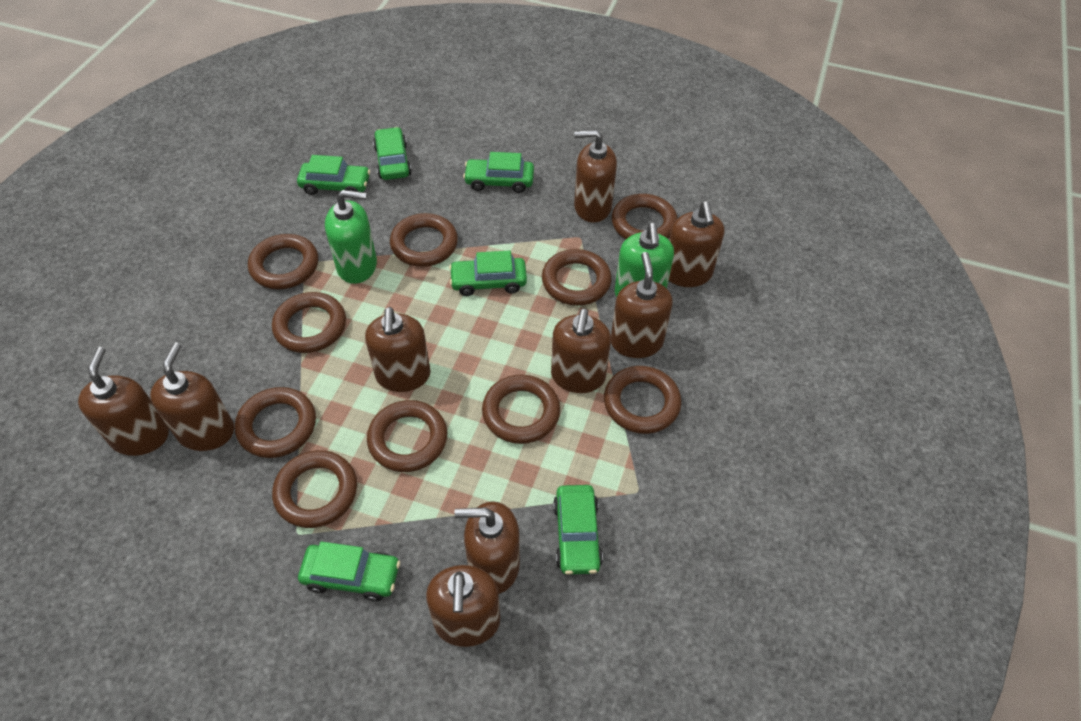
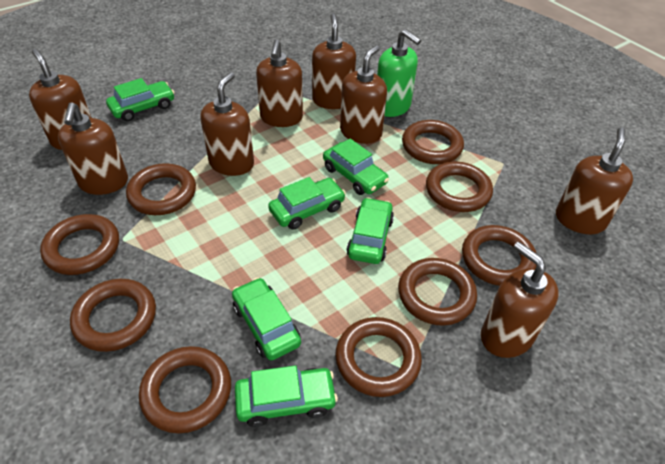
brown ring: [235,387,316,458] [248,234,318,289] [272,292,346,353] [272,450,357,528] [367,400,447,472] [390,213,458,267] [482,375,560,444] [542,249,612,306] [604,366,681,434] [612,194,677,239] = 10 -> [40,214,119,275] [70,279,156,352] [126,163,196,215] [139,346,231,434] [335,317,422,397] [398,258,477,326] [402,120,464,164] [426,162,493,212] [462,225,536,286] = 9
brown soap dispenser: [78,347,169,456] [150,342,234,451] [365,307,431,392] [426,565,500,647] [454,501,520,594] [551,308,611,393] [574,130,617,223] [611,252,673,358] [669,201,724,287] = 9 -> [29,49,92,150] [58,102,128,195] [200,72,254,176] [256,40,303,127] [312,14,356,109] [340,45,387,144] [481,242,559,358] [556,128,633,234] = 8
green soap dispenser: [325,190,377,284] [615,223,674,297] = 2 -> [377,29,421,117] = 1

